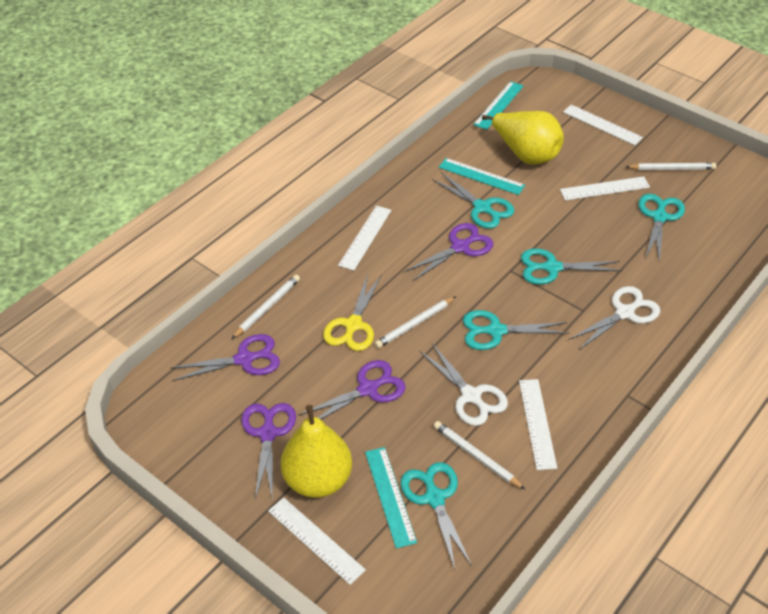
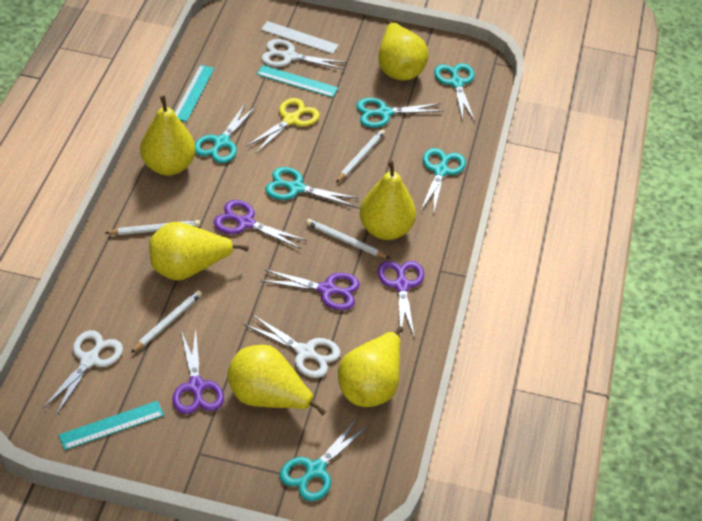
turquoise scissors: [400,462,472,569] [432,172,514,229] [463,310,569,350] [521,248,622,285] [638,194,685,263] = 5 -> [195,104,256,163] [265,167,358,207] [280,419,369,501] [356,98,443,128] [421,148,466,215] [434,63,475,121] = 6
white ruler: [268,497,366,585] [338,205,391,271] [519,379,557,470] [560,176,650,200] [563,104,643,145] = 5 -> [261,21,339,54] = 1
white scissors: [420,344,508,426] [568,286,660,350] = 2 -> [43,330,123,415] [245,314,341,378] [261,39,347,70] = 3
yellow pear: [281,405,352,498] [482,111,564,165] = 2 -> [140,96,195,176] [149,222,249,281] [227,345,327,416] [338,327,403,407] [360,160,416,240] [378,20,428,80] = 6

